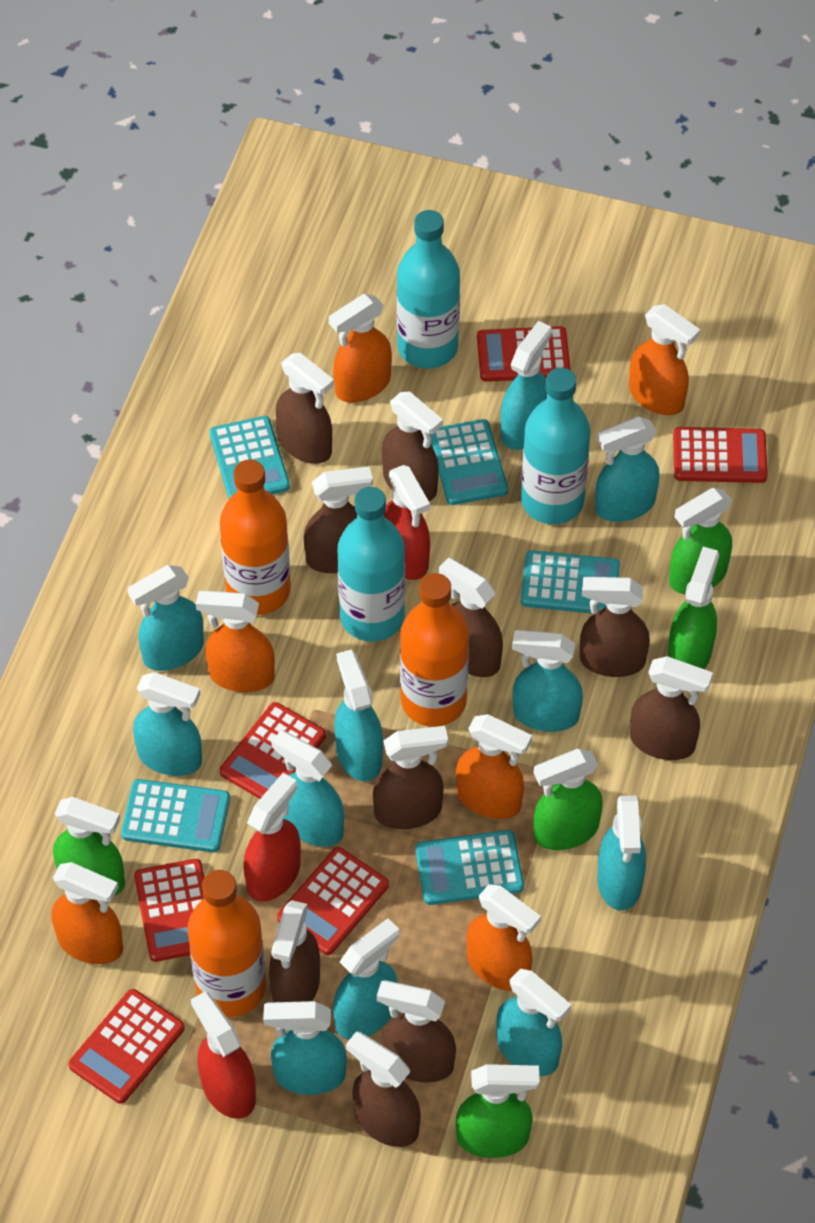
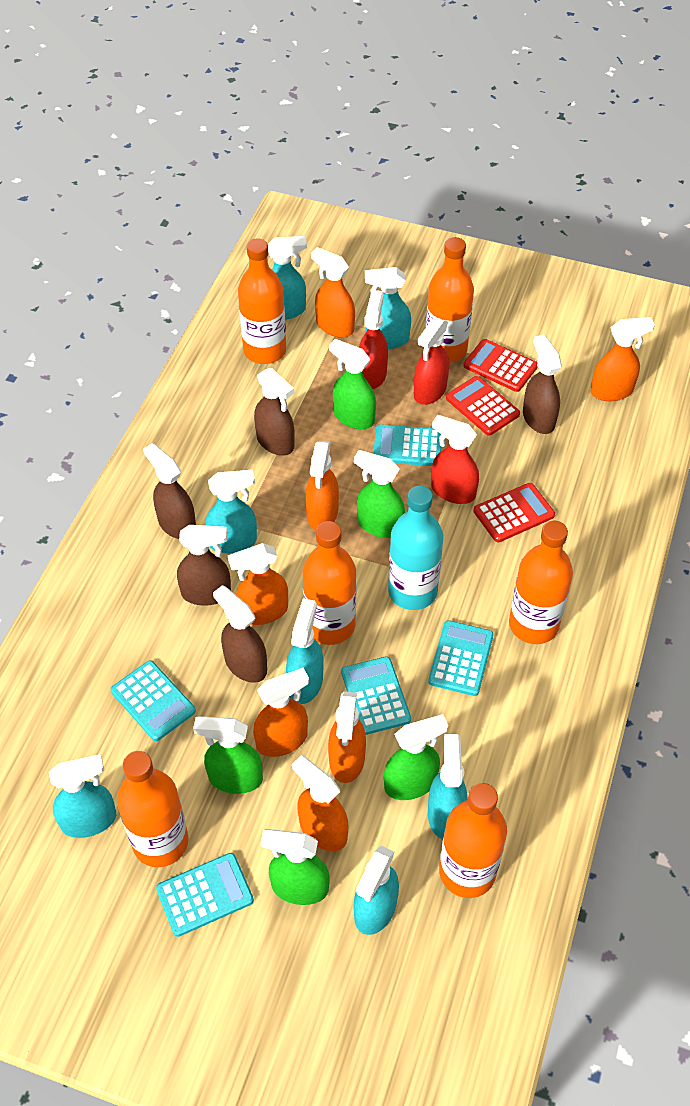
brown spray bottle: [269,900,320,1002] [276,353,334,464] [304,466,373,573] [346,1031,421,1147] [373,726,448,829] [377,980,456,1083] [382,391,443,501] [439,557,503,677] [580,577,650,677] [630,656,713,760] = 10 -> [143,443,196,539] [177,525,231,606] [213,585,267,683] [254,368,295,455] [523,334,562,434] = 5
orange bottle: [188,870,266,1017] [220,459,291,615] [400,573,469,727] = 3 -> [117,751,189,867] [238,238,286,364] [302,521,357,645] [425,237,474,363] [439,783,507,898] [509,521,573,644] = 6
orange spray bottle: [52,862,123,964] [196,591,275,692] [329,294,392,403] [456,714,532,819] [466,884,541,991] [629,304,700,415] = 6 -> [228,543,288,625] [253,668,309,757] [292,755,348,851] [305,441,339,530] [311,247,355,338] [328,692,366,783] [590,317,655,401] = 7
red calculator: [68,989,185,1104] [134,859,205,962] [220,702,326,799] [277,847,389,955] [477,326,571,382] [673,427,768,483] = 6 -> [446,376,520,436] [463,339,538,392] [473,483,555,543] = 3
turquoise bottle: [338,487,405,642] [397,210,460,368] [521,368,590,524] = 3 -> [388,486,443,610] = 1
turquoise spray bottle: [128,565,204,671] [133,672,202,776] [263,1001,347,1095] [271,730,344,847] [333,918,399,1040] [334,649,383,782] [496,969,571,1076] [501,321,552,450] [512,630,583,732] [595,417,660,522] [597,796,646,911] = 11 -> [49,754,116,838] [205,470,257,553] [268,236,307,320] [286,598,323,704] [354,846,399,935] [365,267,411,349] [428,734,467,840] = 7

